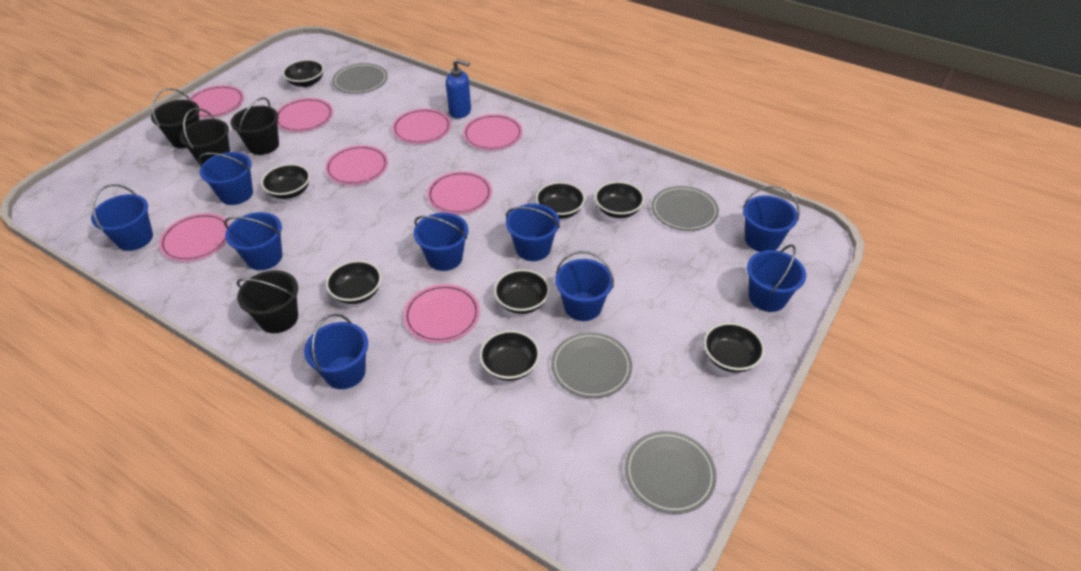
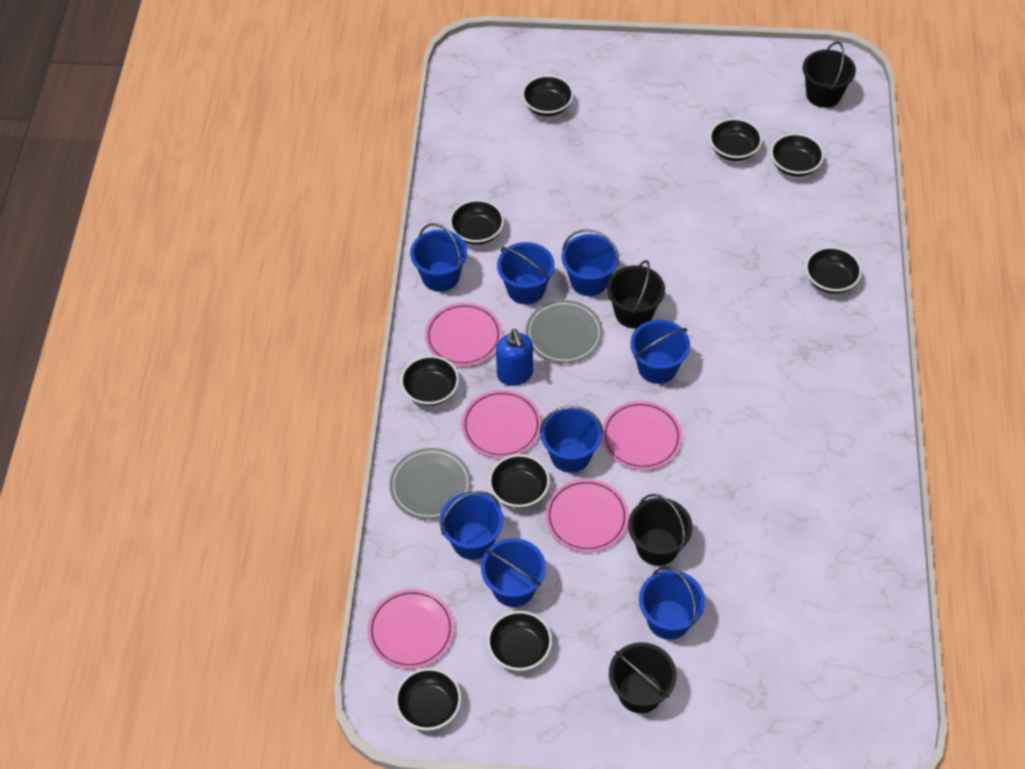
black bowl: [261,164,310,199] [282,59,324,87] [326,260,382,304] [480,330,540,381] [494,269,550,314] [536,182,585,219] [595,181,644,218] [704,323,765,372] = 8 -> [395,668,461,731] [401,355,459,406] [450,200,504,245] [487,611,552,671] [489,454,550,508] [522,75,574,116] [709,118,762,161] [770,133,824,177] [805,247,862,294] = 9
blue bucket: [91,184,153,251] [198,152,253,205] [224,212,282,270] [304,314,368,389] [414,213,469,271] [506,204,560,261] [555,251,614,321] [743,186,800,252] [747,244,806,312] = 9 -> [410,223,467,292] [440,491,503,560] [481,538,546,607] [497,242,555,305] [539,406,603,473] [562,229,619,296] [630,320,690,384] [639,567,705,640] = 8
grey plate: [332,63,388,94] [551,332,632,398] [625,431,716,514] [651,186,719,231] = 4 -> [390,448,472,520] [526,300,603,364] = 2
pink plate: [159,213,230,261] [189,85,244,118] [277,98,333,132] [325,145,388,185] [392,109,451,144] [403,284,480,343] [427,171,492,214] [463,114,523,150] = 8 -> [368,589,454,669] [425,303,502,366] [461,390,542,458] [545,479,629,552] [602,401,682,470] = 5

